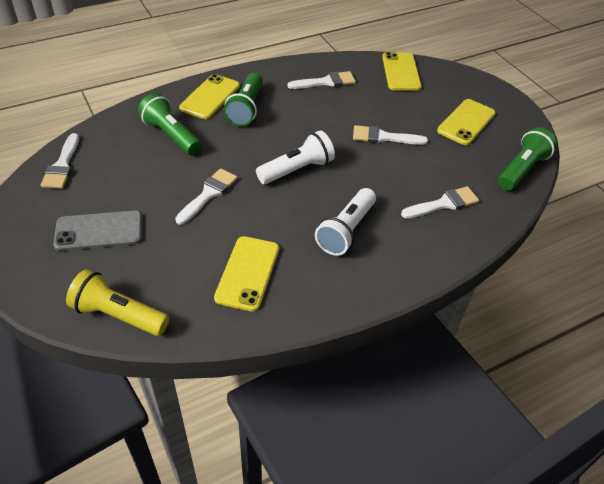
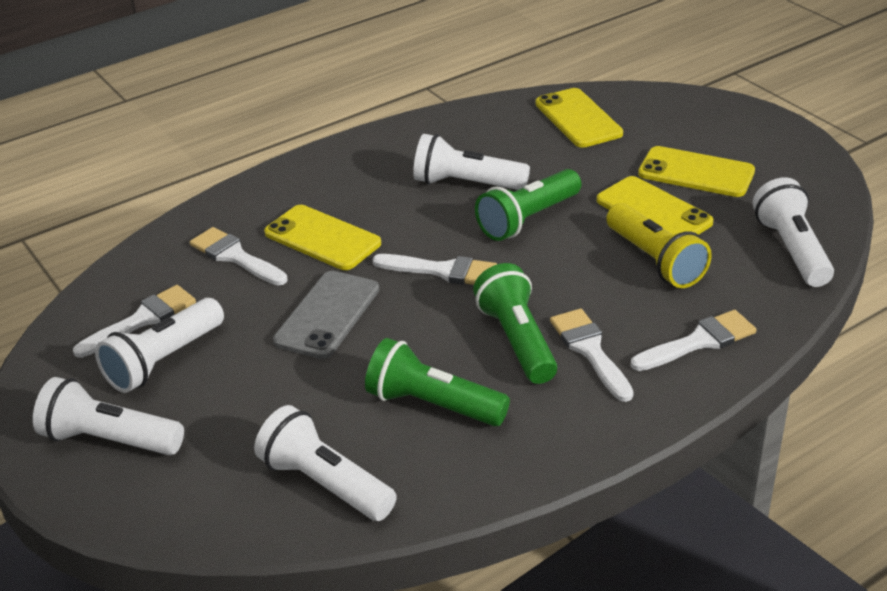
white flashlight: [256,130,335,184] [315,188,376,256] = 2 -> [33,377,184,455] [95,298,224,393] [254,405,397,521] [413,134,530,190] [753,177,834,287] = 5

